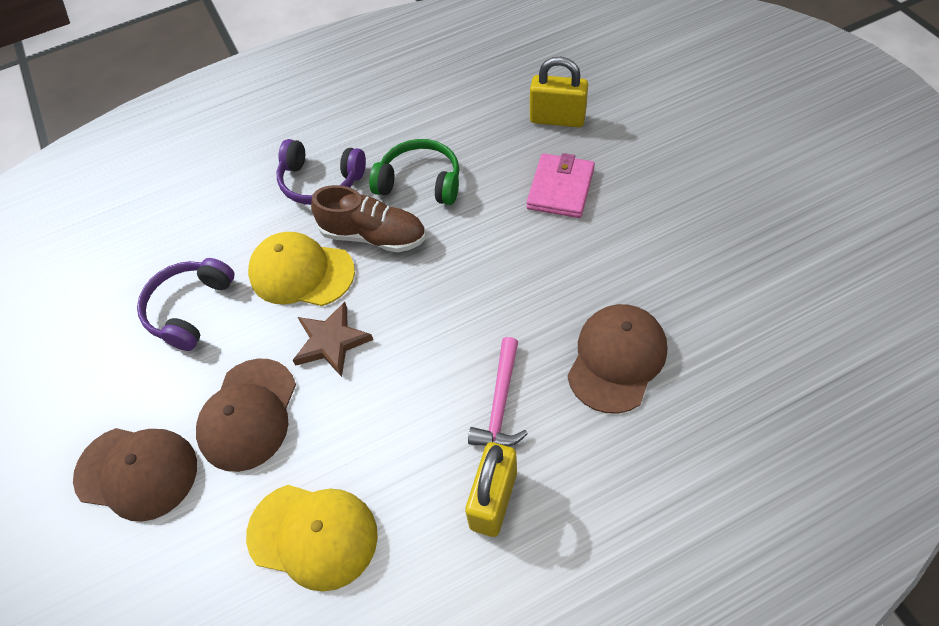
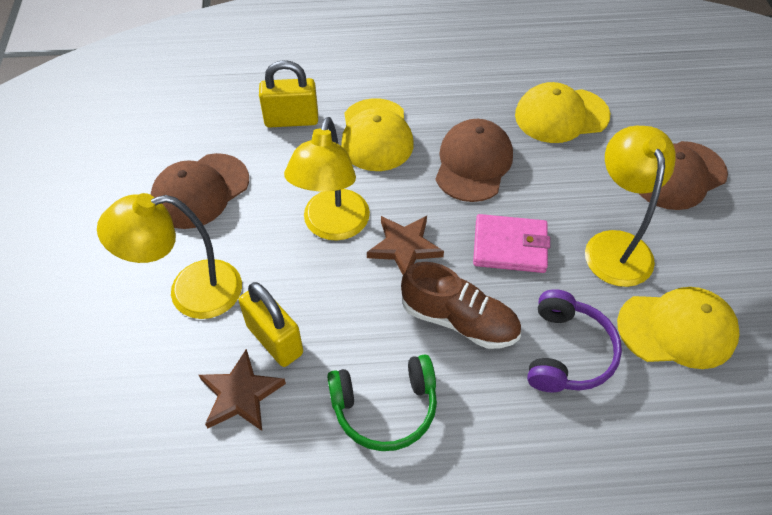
brown star: [292,302,373,377] = 1 -> [199,349,286,431] [367,216,444,275] = 2
pink hammer: [468,337,528,447] = 1 -> none = 0
purple headphones: [137,258,235,351] [277,139,366,205] = 2 -> [527,289,622,392] = 1
yellow cap: [246,485,378,592] [248,232,355,306] = 2 -> [341,98,414,171] [515,82,610,143] [617,287,739,369] = 3
yellow lamp: none = 0 -> [97,193,242,319] [284,117,370,241] [585,126,675,287] = 3

